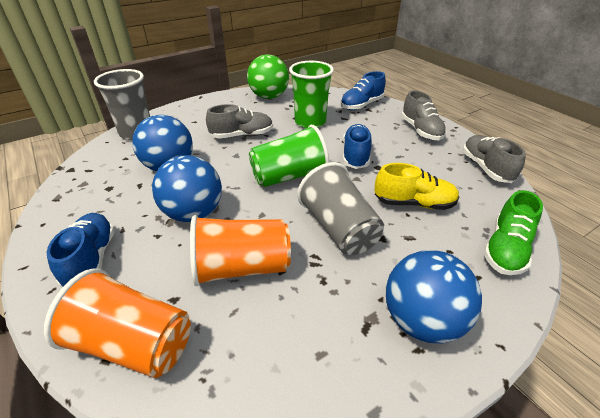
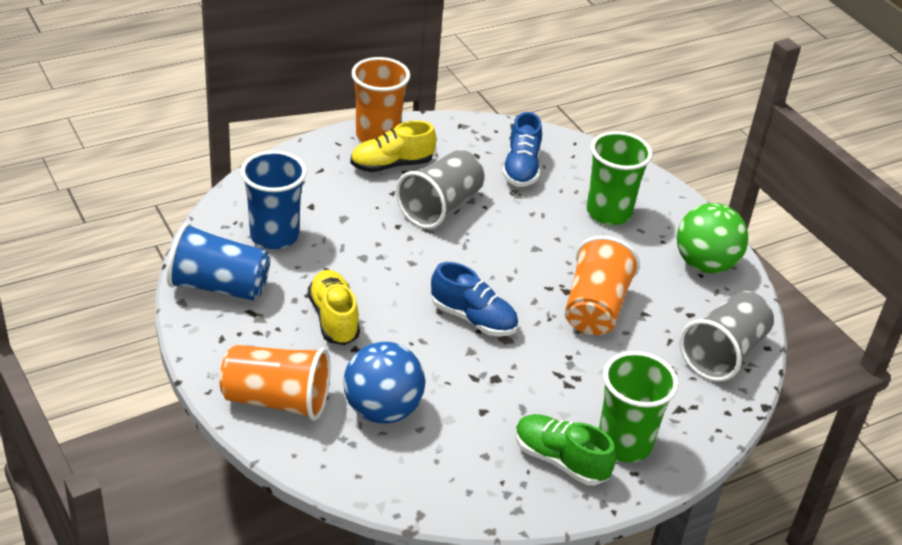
blue ball: [132,115,193,171] [152,155,222,222] [386,250,482,343] = 3 -> [344,342,425,424] = 1
blue cup: none = 0 -> [167,223,270,301] [240,151,307,249] = 2
blue shoe: [47,213,115,288] [341,71,386,110] [343,124,372,169] = 3 -> [431,262,518,336] [502,112,542,187] = 2
grey shoe: [206,104,273,139] [401,90,446,140] [463,135,526,183] = 3 -> none = 0
orange cup: [44,269,191,378] [190,215,291,286] = 2 -> [220,345,330,421] [351,57,410,142] [565,236,640,335] = 3
yellow shoe: [374,163,459,210] = 1 -> [308,270,360,345] [350,121,436,172] = 2

